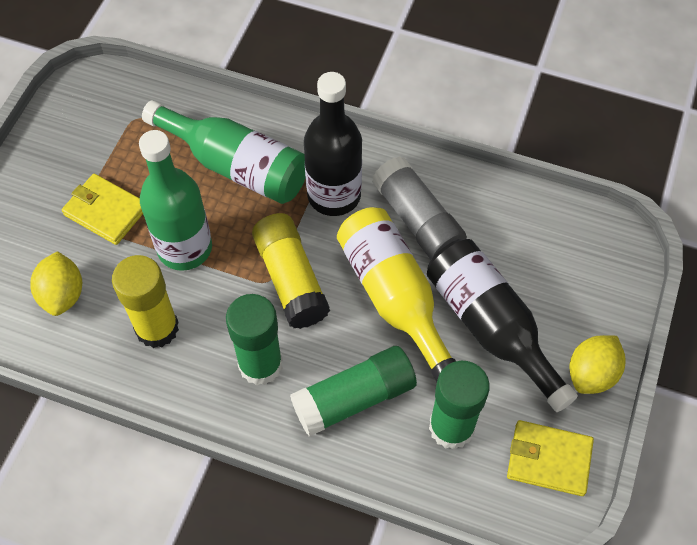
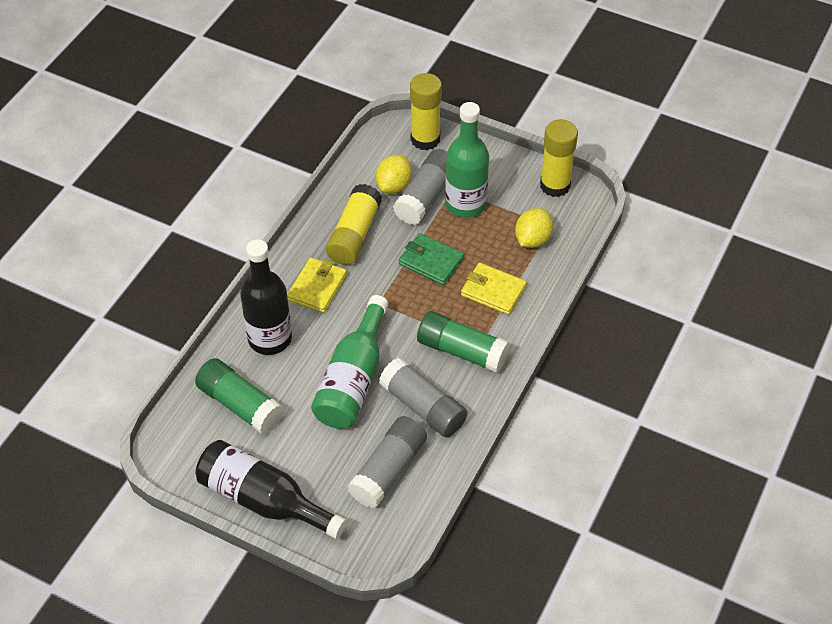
green glue stick: [226,294,282,385] [290,346,417,437] [429,361,490,450] = 3 -> [195,358,284,435] [417,311,510,373] = 2
green wallet: none = 0 -> [399,233,464,285] = 1
grey glue stick: [372,156,467,259] = 1 -> [347,416,427,508] [379,358,467,437] [393,149,447,225] = 3
yellow bottle: [337,207,456,382] = 1 -> none = 0
yellow glue stick: [112,255,179,348] [252,213,330,329] = 2 -> [326,184,382,265] [410,73,442,150] [540,119,578,197] = 3

